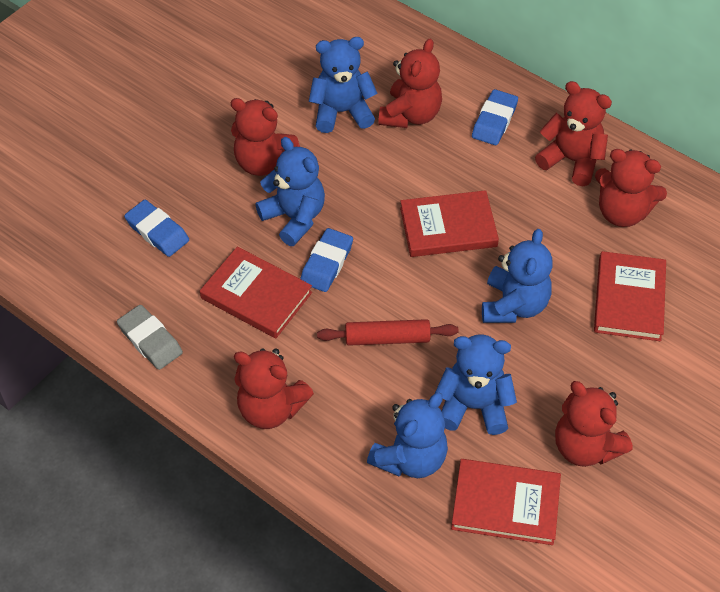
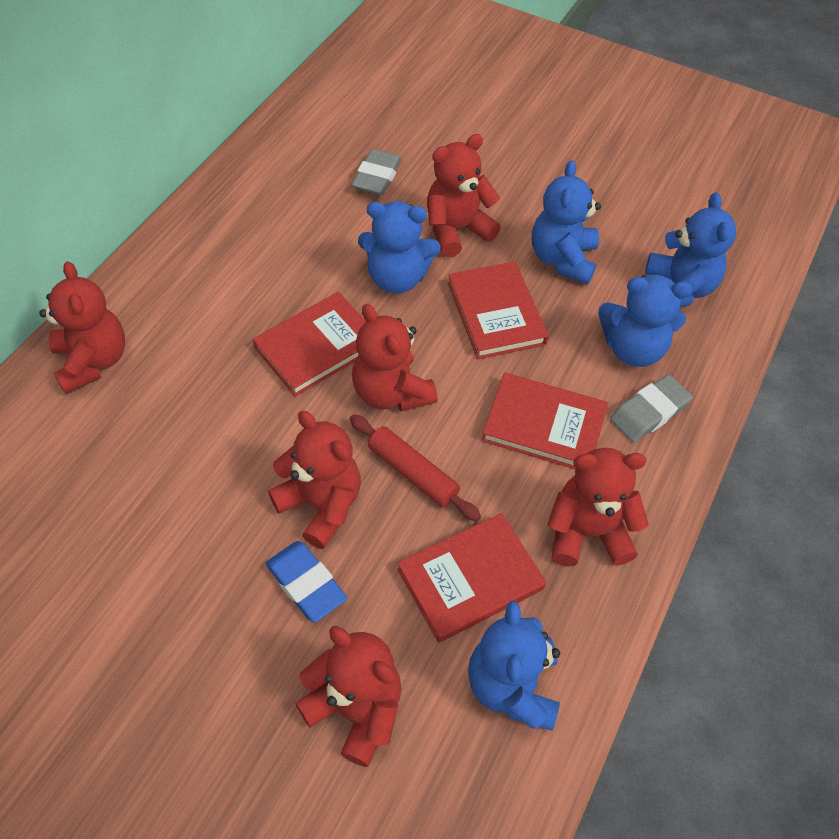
blue eraser: [124,200,189,257] [300,228,353,292] [472,89,518,145] = 3 -> [265,541,347,622] = 1
grey eraser: [117,305,183,370] = 1 -> [352,149,402,195] [610,375,693,442] = 2

